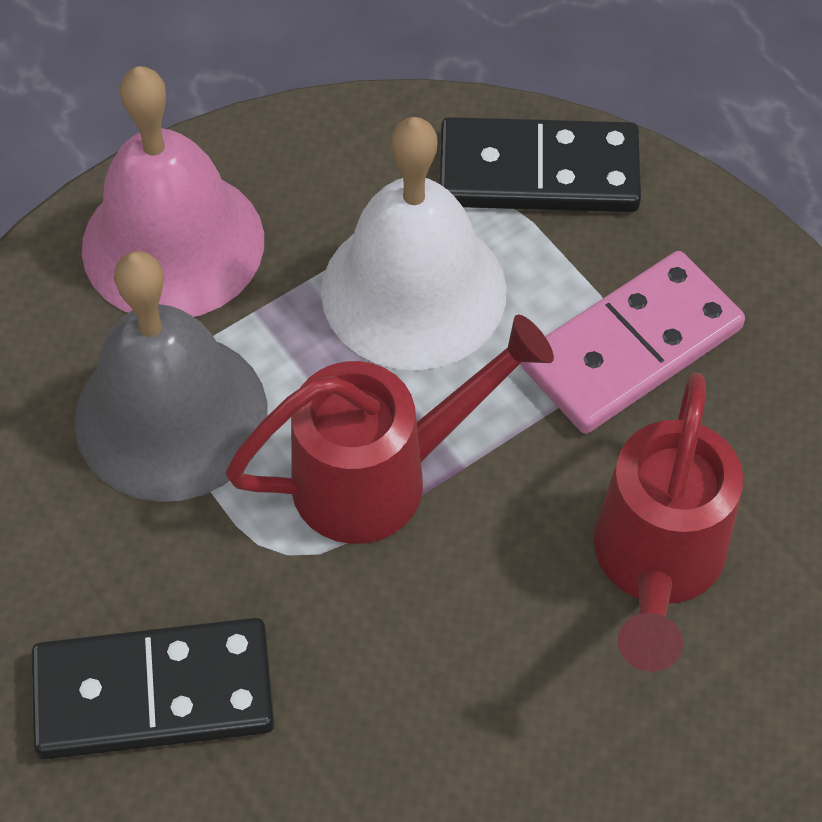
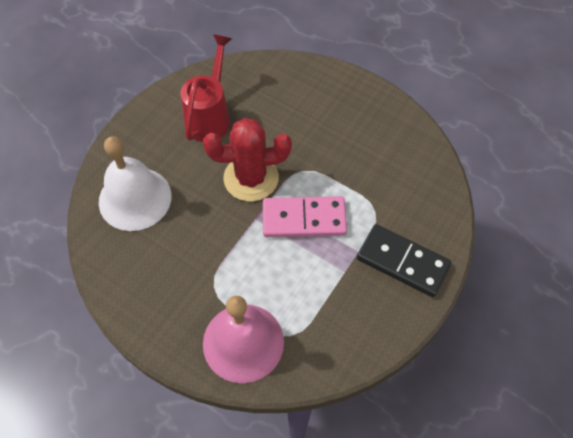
black domino: [32,618,274,759] [439,117,641,212] = 2 -> [357,224,451,297] = 1
grey bell: [74,251,268,502] = 1 -> none = 0
red cactus: none = 0 -> [203,118,292,201] = 1
red watering can: [226,314,554,544] [594,372,743,672] = 2 -> [180,34,232,142] = 1

